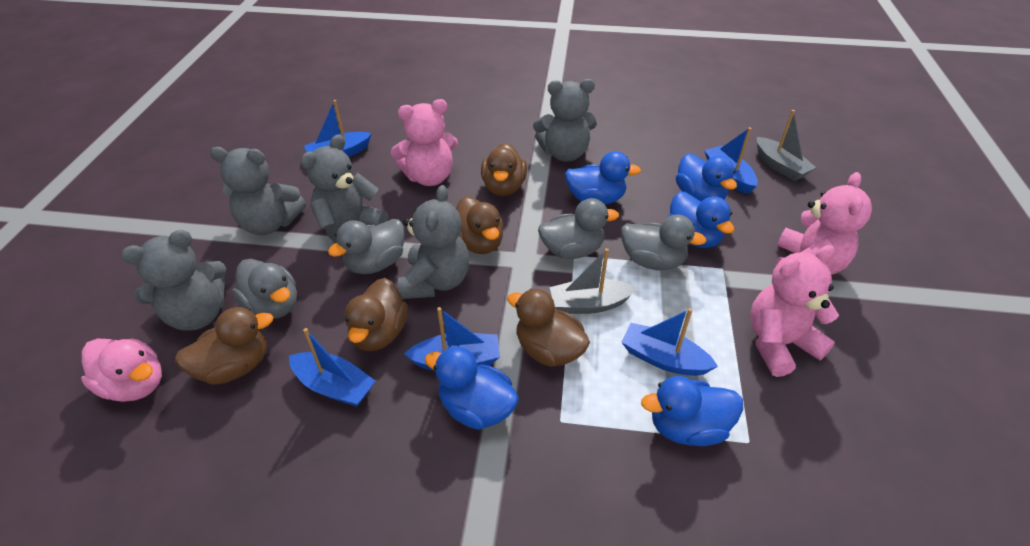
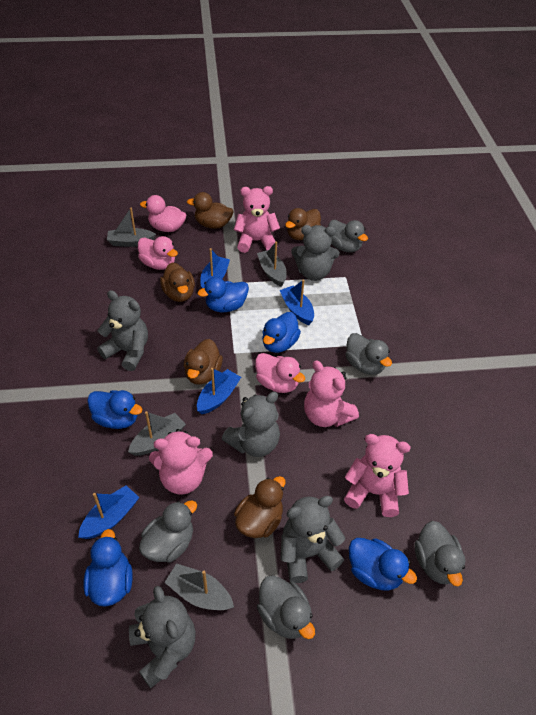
blue boat: [289,328,376,407] [304,100,372,157] [404,307,500,371] [621,308,718,376] [704,127,758,194] = 5 -> [78,485,140,539] [197,368,241,414] [200,248,230,288] [280,279,314,325] = 4
grey boat: [550,248,637,314] [757,110,817,181] = 2 -> [107,208,156,247] [128,411,186,456] [164,563,234,610] [257,242,287,287] = 4
grey duck: [232,259,297,319] [328,219,405,274] [538,198,619,259] [621,214,707,270] = 4 -> [139,500,197,563] [257,575,315,639] [328,220,368,253] [345,333,392,375] [415,521,466,586] = 5
pink duck: [81,338,162,402] = 1 -> [138,236,178,270] [140,195,187,232] [255,353,305,393] = 3
pink teddy bear: [391,99,458,186] [750,245,839,377] [775,172,872,275] = 3 -> [149,429,213,495] [234,186,280,253] [304,360,359,427] [344,434,411,517] = 4

